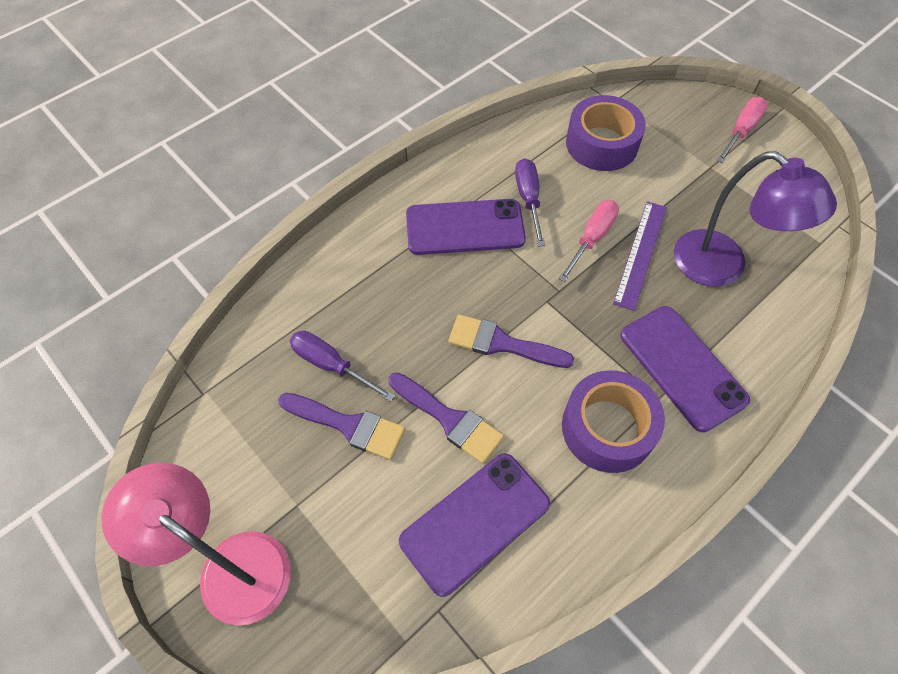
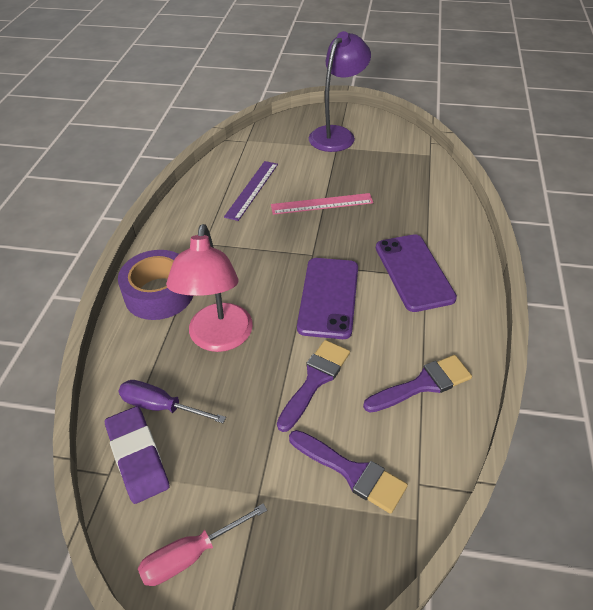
pink ruler: none = 0 -> [271,193,373,215] = 1
pink screwdriver: [558,200,619,282] [716,97,768,163] = 2 -> [138,503,267,586] = 1
purple eraser: none = 0 -> [105,406,170,504] = 1
purple phone: [399,453,550,597] [406,199,526,255] [620,306,750,432] = 3 -> [297,258,358,339] [376,234,457,312] = 2
purple screwdriver: [290,331,395,402] [515,158,545,246] = 2 -> [118,380,226,423] = 1
purple tape: [562,370,665,473] [566,95,646,171] = 2 -> [118,250,193,320] = 1

